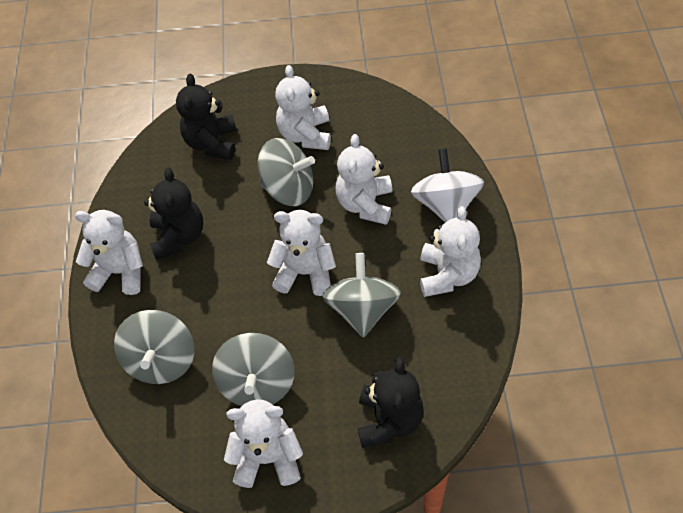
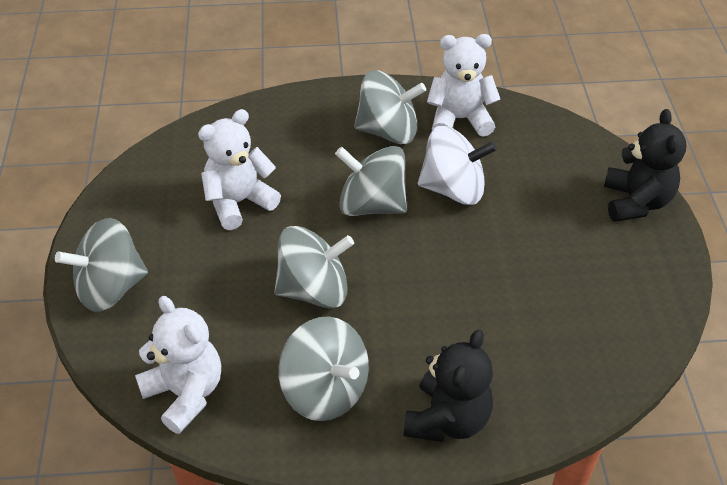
black teddy bear: [144,168,203,260] [176,74,236,160] [358,357,424,448] = 3 -> [404,329,493,442] [604,109,686,222] = 2
grey spinning top: [114,310,194,384] [212,333,295,406] [258,138,315,206] [322,253,401,338] = 4 -> [55,218,148,312] [274,226,354,309] [278,317,369,421] [335,146,407,216] [354,71,426,144] = 5
white teddy bear: [75,210,143,295] [224,399,303,488] [267,210,336,296] [275,65,331,150] [336,134,392,225] [420,206,481,297] = 6 -> [135,296,221,434] [198,109,281,230] [427,34,501,137] = 3

